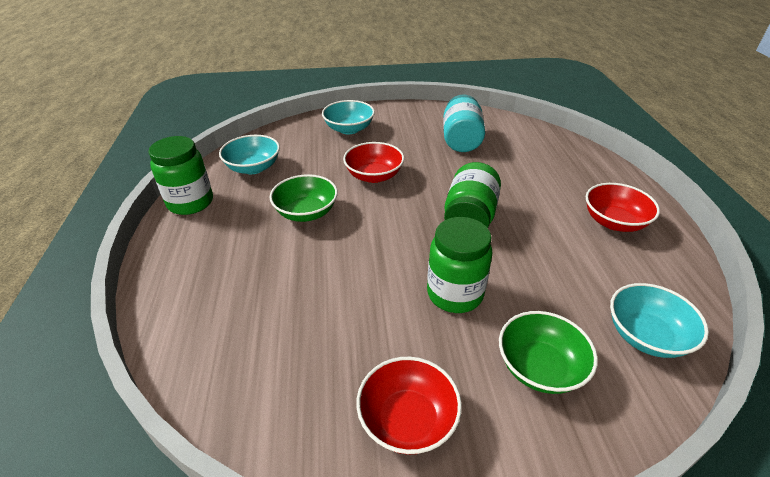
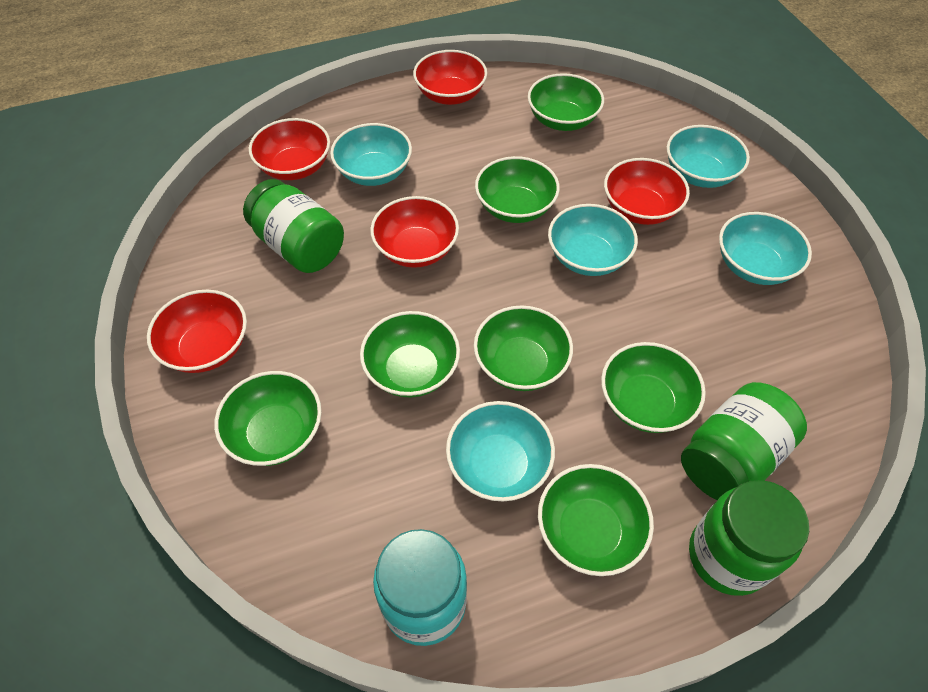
green bowl: [270,174,338,222] [499,311,598,394] = 2 -> [214,371,322,466] [360,311,460,398] [474,305,573,391] [475,156,560,223] [528,73,604,131] [538,464,654,576] [601,342,706,433] = 7
red bowl: [343,142,404,183] [356,357,462,455] [586,183,660,232] = 3 -> [147,290,247,373] [249,118,330,180] [370,196,459,268] [413,50,487,105] [604,158,690,225] = 5
turquoise bowl: [219,135,280,174] [322,100,375,134] [610,283,709,358] = 3 -> [330,123,412,186] [446,401,555,502] [548,204,638,276] [667,125,750,188] [719,212,812,285] = 5

